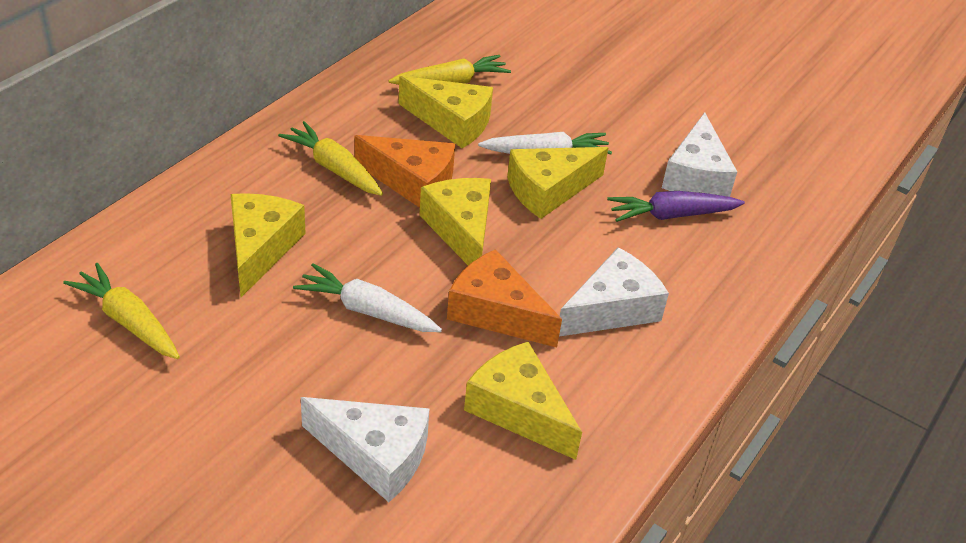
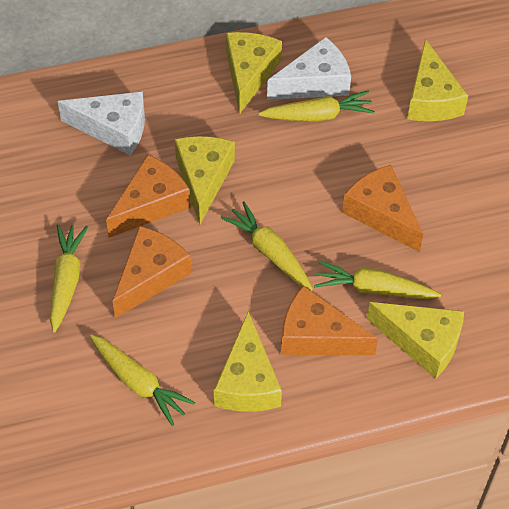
orange cheese: [354,135,455,208] [447,249,562,348] = 2 -> [106,155,191,238] [113,226,192,319] [281,285,378,355] [342,165,423,252] = 4
purple carrot: [607,191,745,222] = 1 -> none = 0
white carrot: [293,263,442,332] [478,132,612,154] = 2 -> none = 0
white cheese: [301,397,430,502] [559,247,669,337] [662,112,737,197] = 3 -> [58,92,145,155] [267,37,351,100] = 2
yellow carrot: [63,263,180,359] [278,121,383,196] [389,55,511,85] = 3 -> [50,224,88,332] [90,334,196,426] [221,201,313,291] [258,91,375,122] [314,261,441,299] = 5

